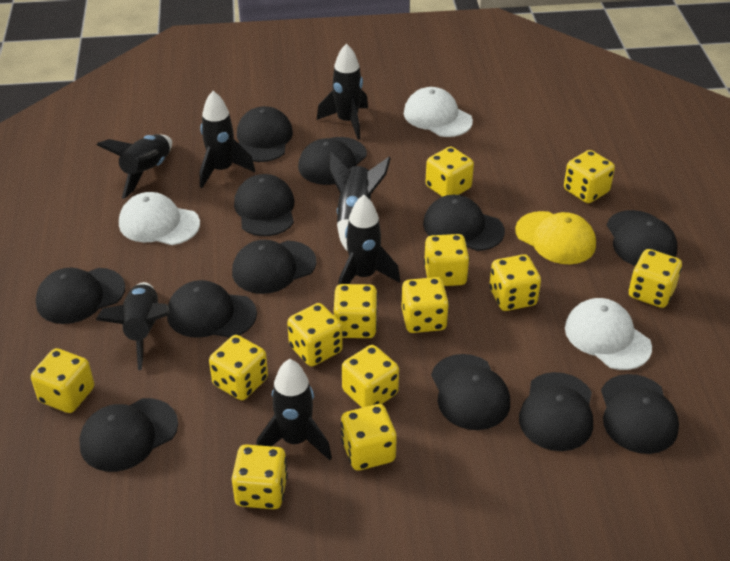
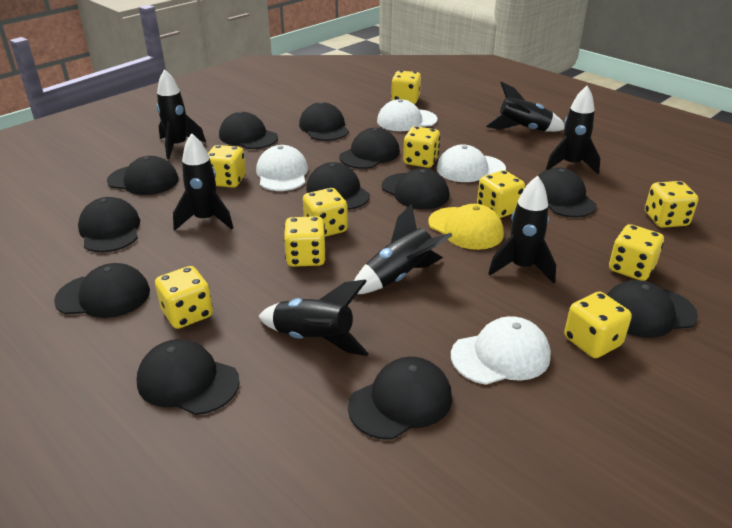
white cap: [119,192,200,245] [404,87,473,137] [565,298,652,370] = 3 -> [256,145,308,191] [377,99,437,131] [437,144,506,182] [451,316,551,385] = 4
yellow dice: [31,348,94,413] [209,335,268,400] [232,444,288,509] [287,303,343,366] [334,284,378,338] [341,404,397,471] [342,345,399,408] [401,277,449,333] [424,234,470,286] [426,147,474,197] [489,254,541,311] [564,150,615,203] [629,249,682,308] = 13 -> [155,266,213,329] [208,145,246,188] [284,216,326,267] [303,188,348,237] [391,71,421,104] [403,126,440,168] [477,170,525,218] [564,292,632,358] [609,224,664,281] [645,181,699,228] = 10

